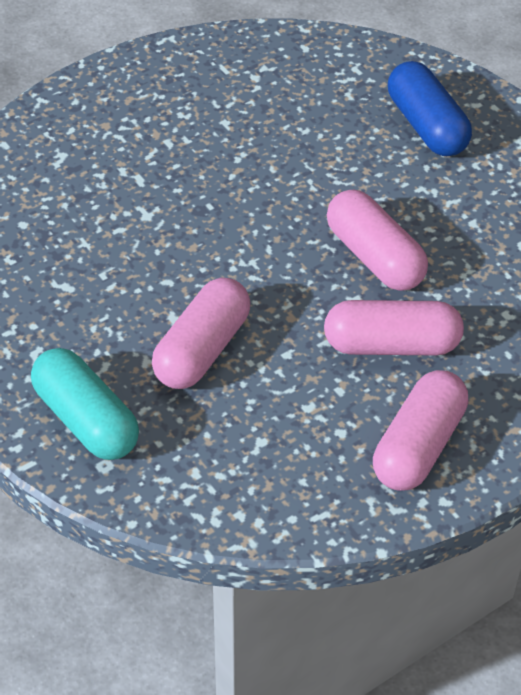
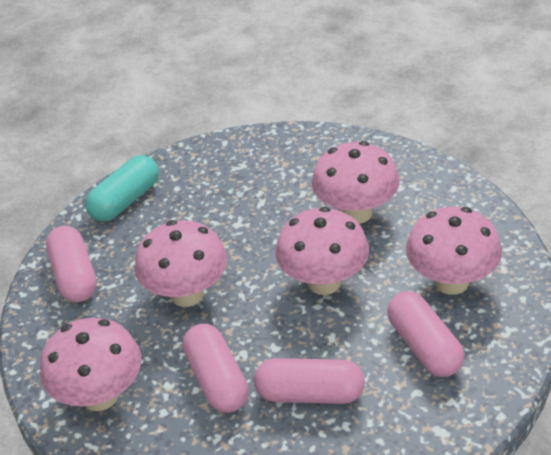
blue capsule: [388,61,472,156] = 1 -> none = 0
pink mushroom: none = 0 -> [40,318,141,411] [134,220,227,307] [276,207,369,295] [312,141,400,224] [406,207,502,295] = 5

